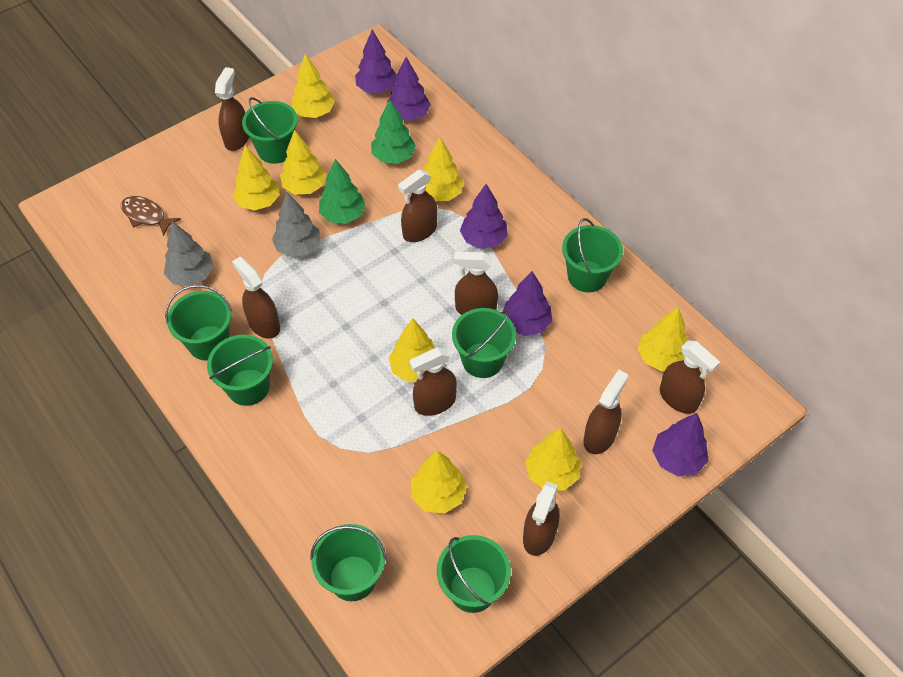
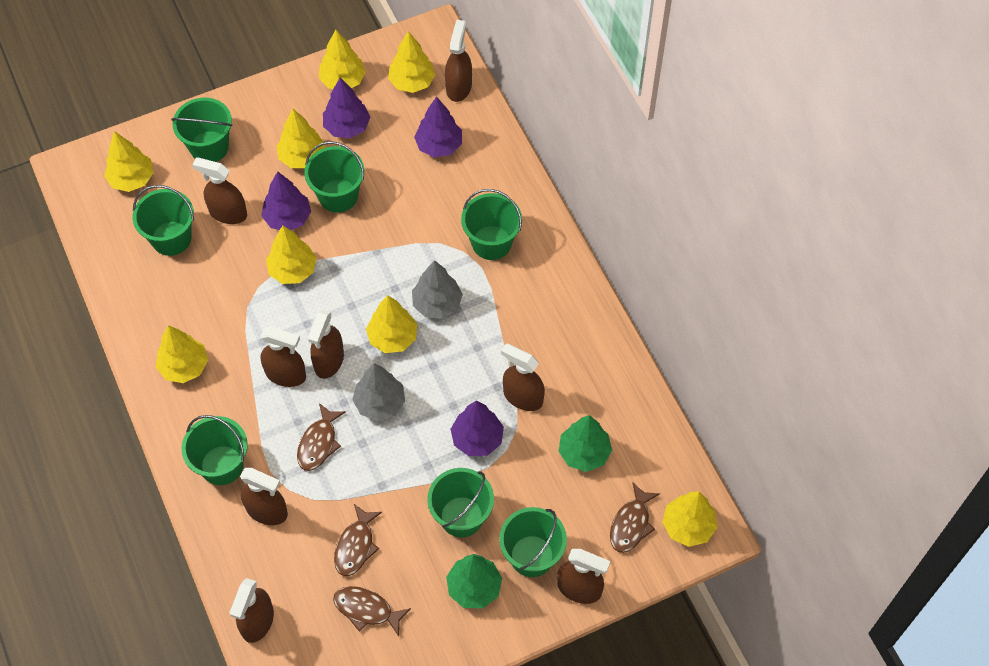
brown fish: [121,196,181,236] = 1 -> [297,403,346,471] [333,586,411,637] [334,504,382,576] [610,482,660,553] = 4
purple tree: [355,30,397,93] [388,57,431,121] [460,184,508,249] [503,271,552,336] [652,413,708,477] = 5 -> [261,171,311,230] [323,78,370,138] [414,96,462,157] [450,400,504,456] = 4

